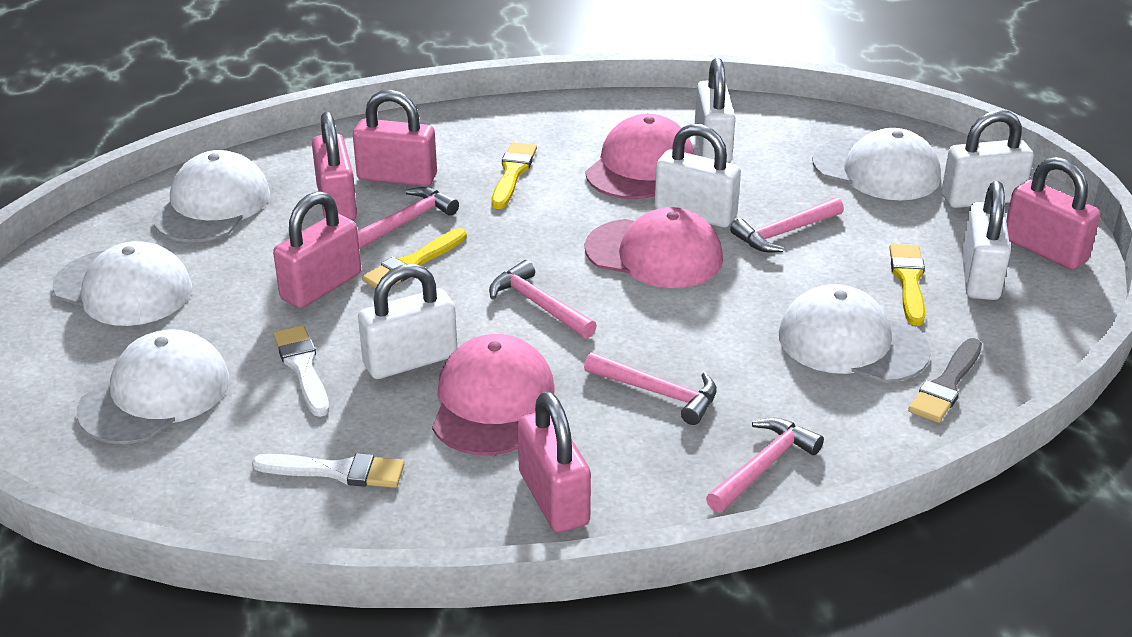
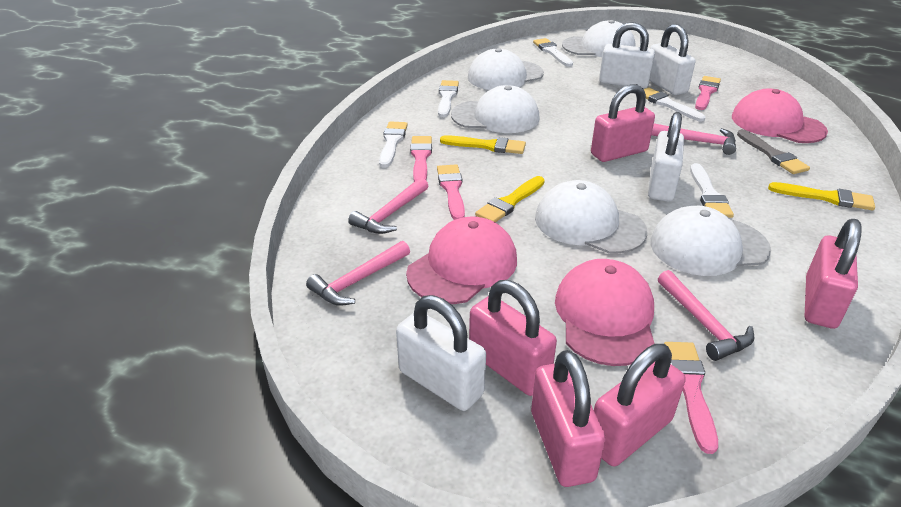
pink brush: none = 0 -> [410,136,432,182] [437,164,465,220] [664,342,718,454] [695,76,721,110] = 4
pink hammer: [358,187,459,250] [489,260,597,338] [584,352,717,425] [706,418,824,513] [730,197,844,252] = 5 -> [306,241,410,306] [348,178,428,234] [651,124,736,155] [658,270,754,361] = 4
white brush: [252,453,404,488] [273,325,329,417] = 2 -> [379,121,408,168] [438,80,459,117] [533,38,573,67] [644,87,705,121] [690,163,734,218] = 5
white padlock: [358,264,457,379] [655,124,741,228] [695,58,735,163] [941,110,1034,208] [962,181,1011,300] = 5 -> [396,295,486,411] [599,22,655,89] [648,112,684,202] [650,24,695,95] = 4

